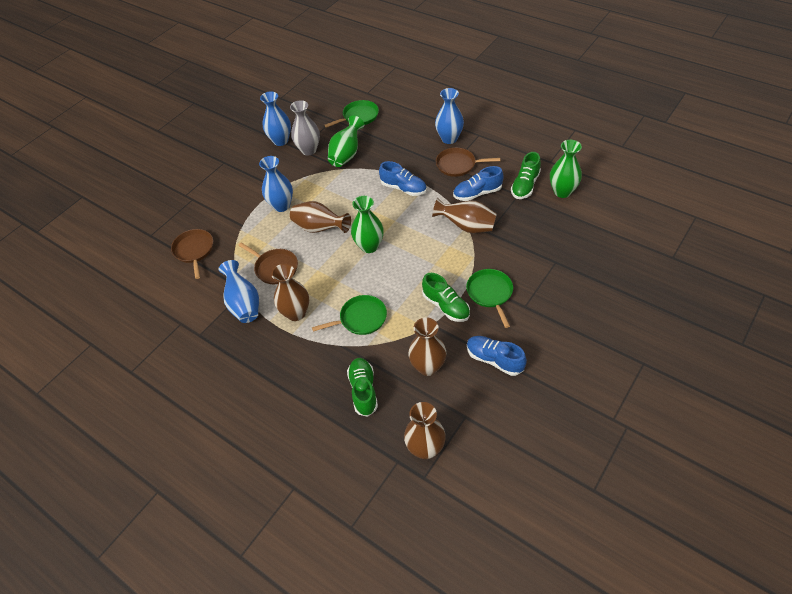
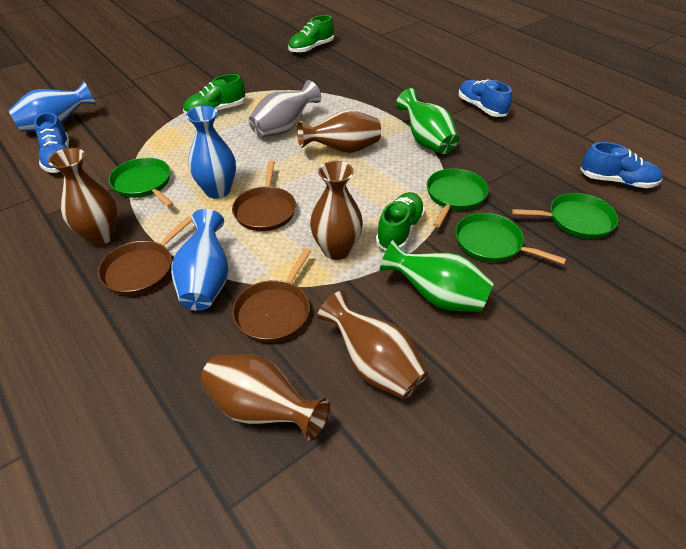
blue vase: [219,260,259,323] [259,156,293,212] [260,91,291,146] [435,88,464,144] = 4 -> [9,81,96,132] [171,209,229,311] [186,106,236,199] = 3
green pan: [312,295,387,335] [325,100,379,128] [466,269,513,328] = 3 -> [109,158,174,207] [427,168,489,227] [455,213,566,264] [512,193,618,239] = 4
green vase: [328,116,364,167] [351,196,384,253] [550,140,582,198] = 3 -> [380,240,494,312] [396,88,459,154] = 2

